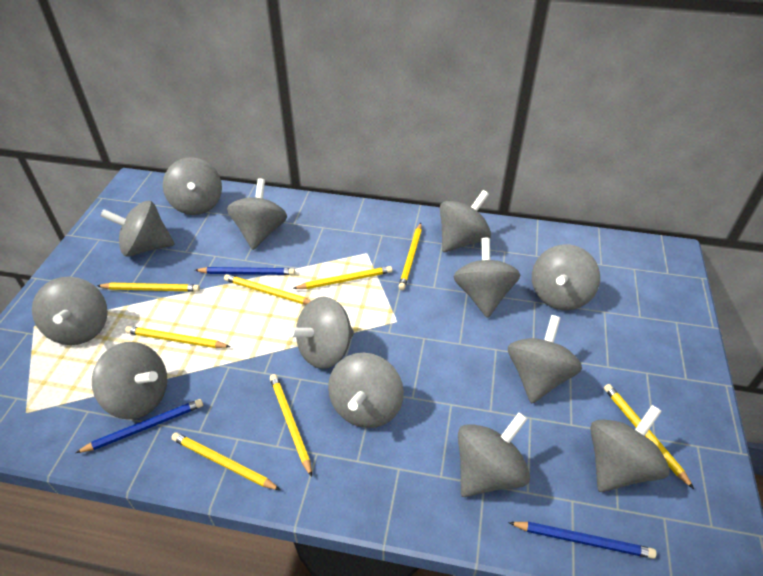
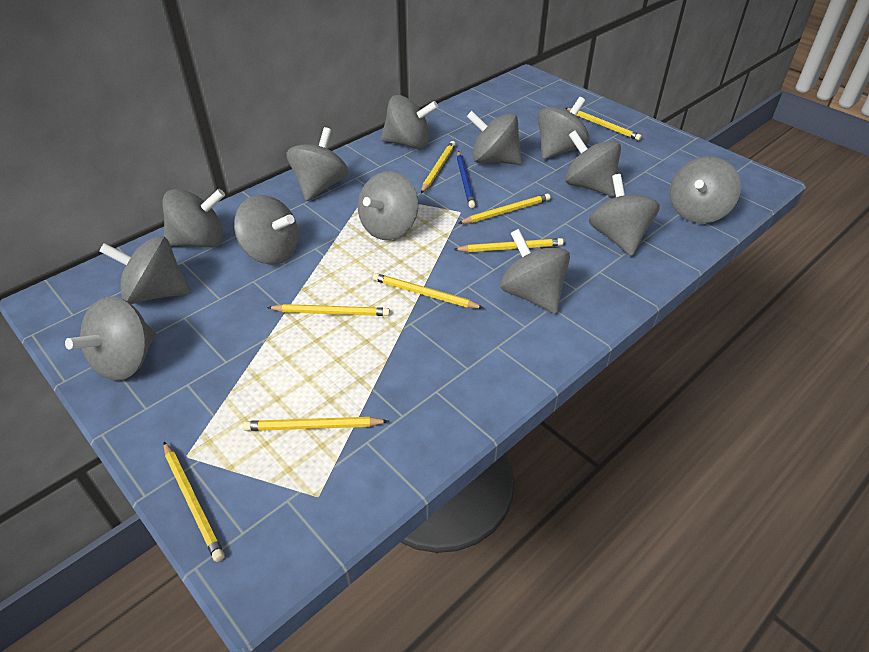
blue pencil: [75,399,203,453] [195,267,295,275] [509,522,656,559] = 3 -> [457,151,475,208] = 1

